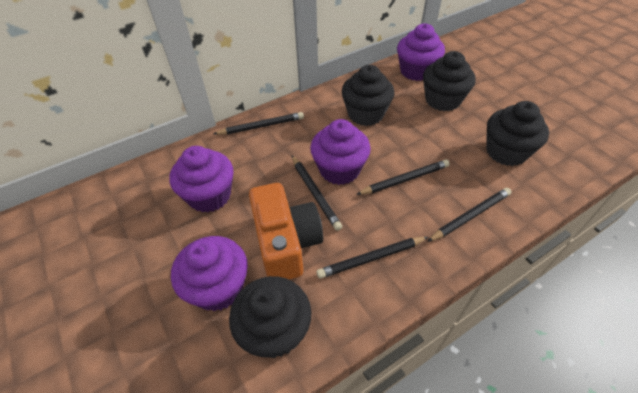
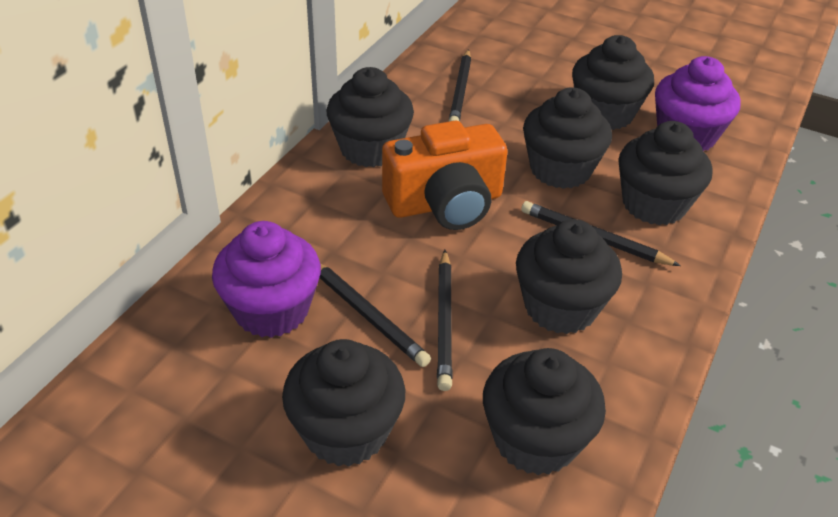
black cupcake: [229,276,312,358] [342,65,394,126] [423,51,476,111] [486,101,549,166] = 4 -> [282,339,405,467] [327,67,414,167] [483,348,606,475] [516,219,622,334] [523,87,612,189] [572,35,654,130] [618,121,712,225] = 7
black pencil: [213,112,304,135] [292,156,343,231] [316,237,428,279] [356,160,450,195] [427,188,512,242] = 5 -> [319,264,431,367] [437,250,453,391] [448,49,471,122] [521,201,681,266] = 4
purple cupcake: [169,146,234,213] [171,236,248,311] [310,119,371,185] [397,23,445,81] = 4 -> [212,221,321,338] [655,56,741,151] = 2

